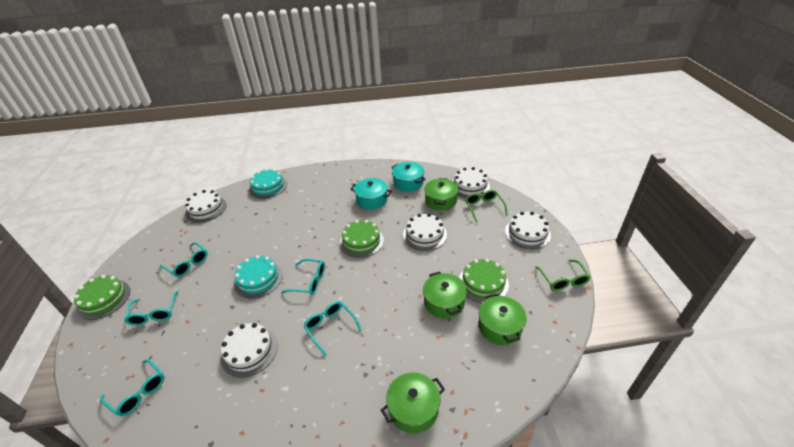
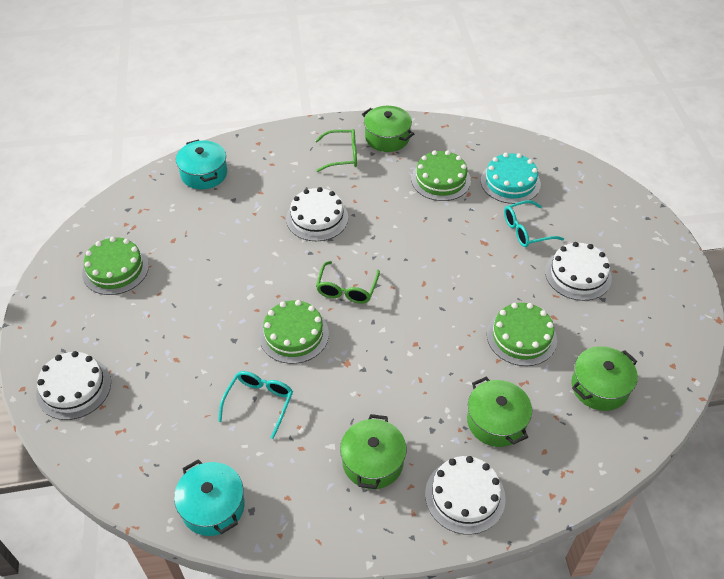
green cake: [74,275,130,320] [340,220,384,258] [459,259,509,303] = 3 -> [82,237,149,295] [259,300,329,364] [411,150,471,201] [487,303,557,366] = 4
turquoise cake: [234,255,283,298] [249,169,287,199] = 2 -> [481,153,541,204] = 1
turquoise glasses: [100,359,164,416] [124,291,178,326] [160,242,207,277] [281,259,325,295] [304,301,362,356] = 5 -> [218,371,293,439] [504,200,564,247] = 2
white cake: [185,190,227,223] [220,323,278,377] [403,213,447,251] [452,167,490,198] [505,212,551,249] = 5 -> [36,351,111,420] [286,187,348,241] [425,456,506,535] [545,242,612,301] = 4

